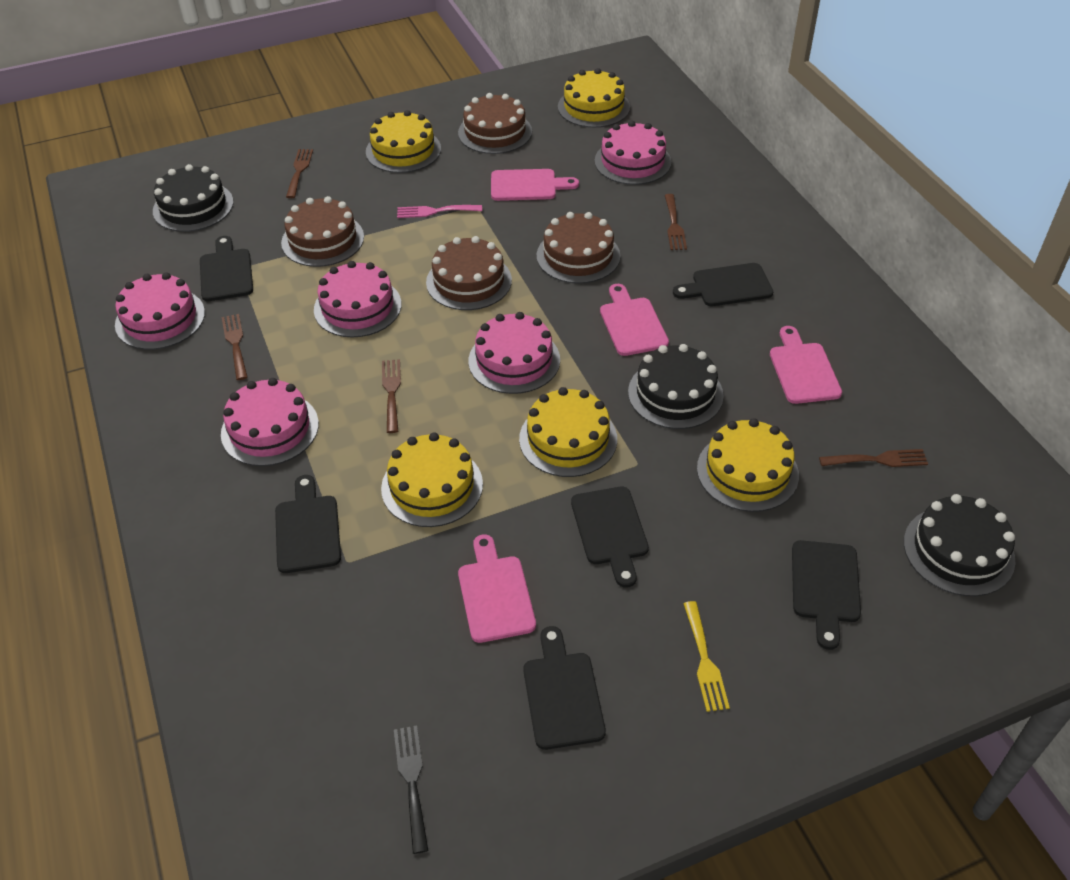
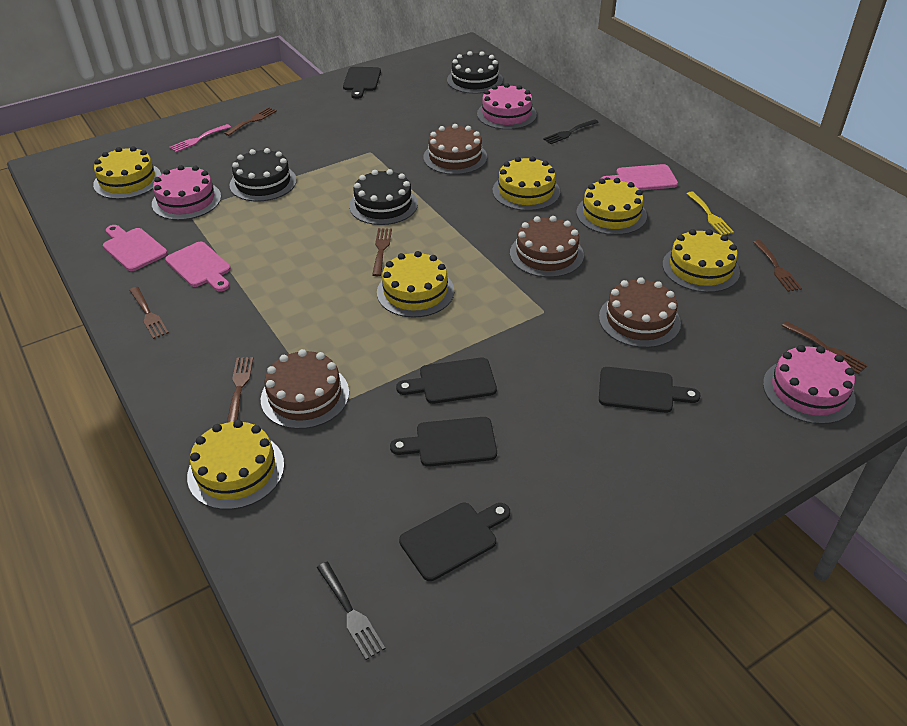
black cutting board: [200,236,253,301] [275,475,341,573] [523,626,606,750] [571,487,649,588] [673,263,773,306] [792,540,861,650] = 6 -> [343,67,381,99] [390,417,497,467] [396,358,497,404] [399,503,510,581] [599,367,701,413] = 5
black fork: [394,726,429,854] = 1 -> [317,562,385,660] [543,119,599,144] = 2
brown fork: [222,314,248,380] [286,149,313,198] [382,359,401,433] [665,194,687,250] [819,449,928,467] = 5 -> [129,287,169,339] [224,107,277,136] [227,357,253,423] [372,228,392,276] [753,240,802,292] [782,321,868,374] = 6
pink cake: [115,272,205,350] [221,378,319,466] [314,261,401,337] [469,312,560,394] [595,121,671,185] = 5 -> [152,165,221,220] [477,83,537,130] [763,345,856,424] = 3
pink cutting board: [458,534,536,643] [491,169,579,201] [600,284,669,356] [770,326,842,404] = 4 -> [103,225,167,271] [165,242,231,292] [601,164,678,190] = 3
yellow cake: [366,110,441,173] [381,432,483,527] [519,387,617,477] [558,68,630,128] [697,418,799,512] = 5 -> [93,146,161,199] [187,420,284,510] [377,251,454,318] [493,156,560,211] [576,178,647,235] [662,229,740,293] = 6

